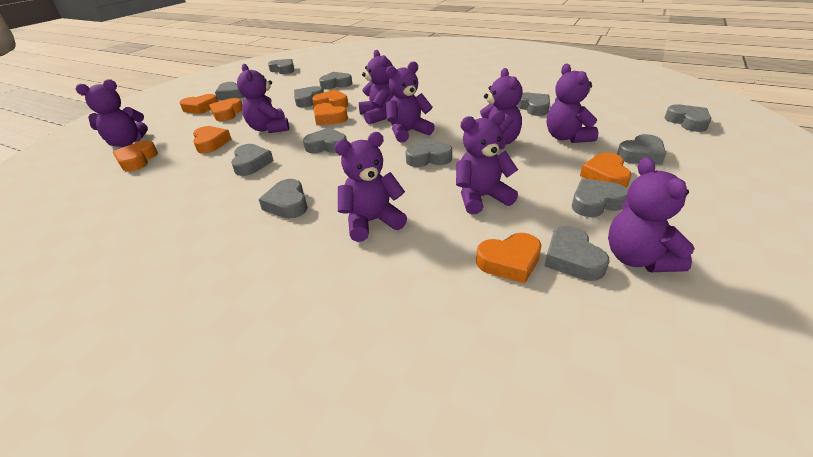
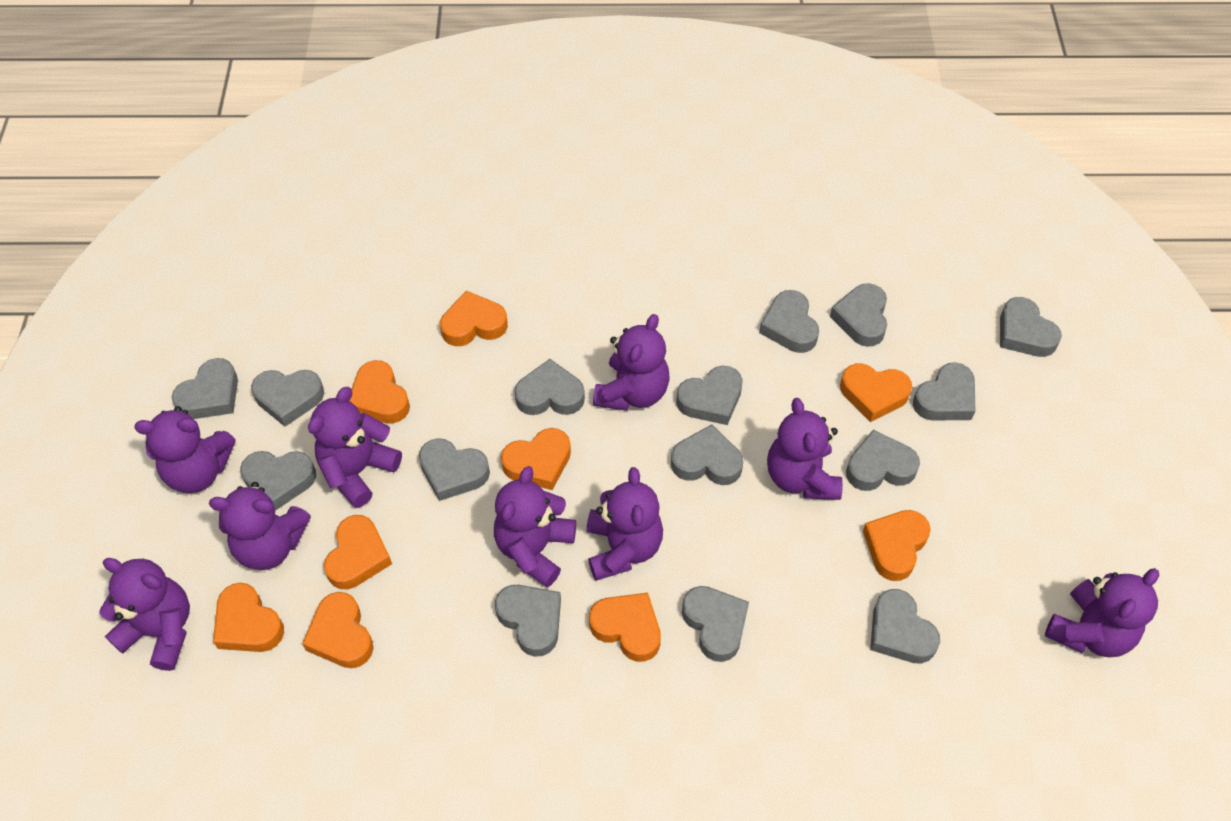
grey heart: [215,82,244,100] [231,144,274,176] [259,179,307,219] [268,59,294,74] [294,86,323,108] [303,128,347,153] [319,72,352,89] [406,138,452,167] [516,93,550,116] [545,226,609,281] [572,178,628,217] [617,134,666,165] [664,104,712,132] = 13 -> [172,358,238,419] [240,451,316,511] [251,370,324,427] [419,438,490,501] [495,585,561,657] [514,359,585,415] [671,424,743,485] [676,366,743,425] [682,586,749,662] [759,290,819,353] [830,283,887,347] [846,430,920,491] [870,589,940,664] [913,362,975,421] [1000,297,1062,357] = 15
orange heart: [113,141,158,171] [179,94,218,114] [193,126,231,153] [209,98,242,121] [312,90,348,108] [313,103,348,126] [476,233,541,283] [580,152,631,188] = 8 -> [213,583,284,652] [302,592,373,668] [324,515,392,589] [349,360,410,424] [440,291,508,346] [501,428,571,490] [589,593,661,662] [840,364,912,422] [863,510,931,581] = 9

